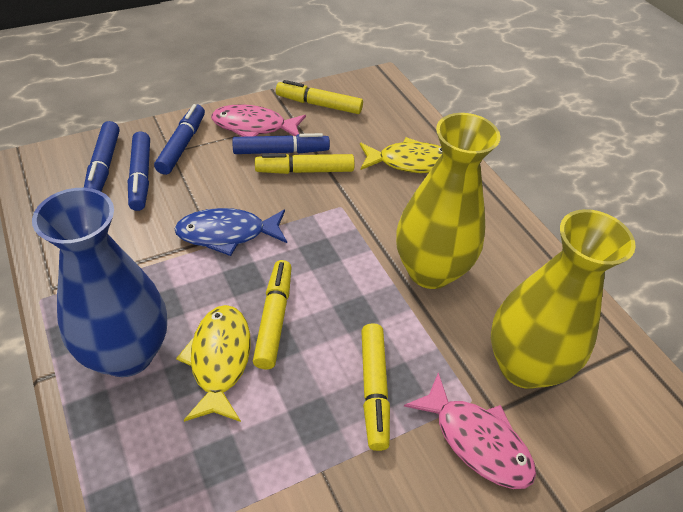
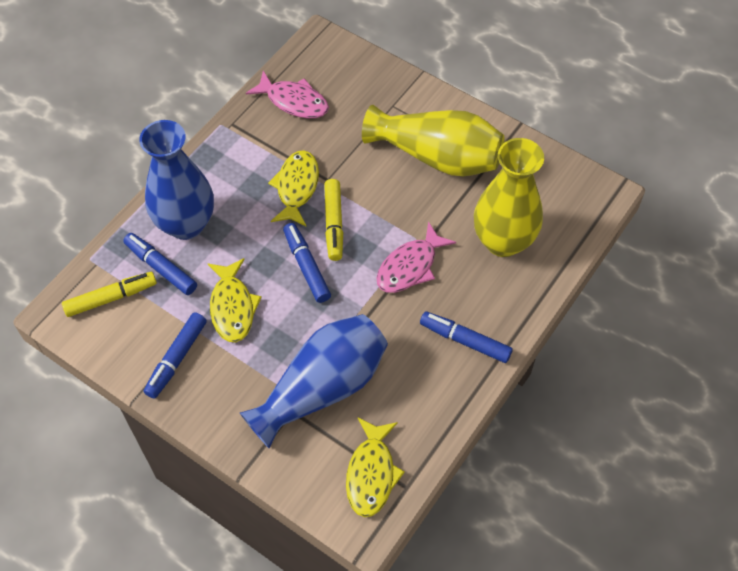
blue fish: [175,208,287,256] = 1 -> none = 0
blue vase: [32,188,167,377] = 1 -> [139,120,214,240] [240,314,388,448] = 2
yellow fish: [176,305,251,422] [360,137,442,173] = 2 -> [208,258,262,342] [268,150,319,227] [346,418,405,517] = 3
yellow marker: [253,260,292,369] [255,154,355,174] [276,80,363,114] [361,323,390,451] = 4 -> [62,272,157,317] [324,179,343,261] = 2

